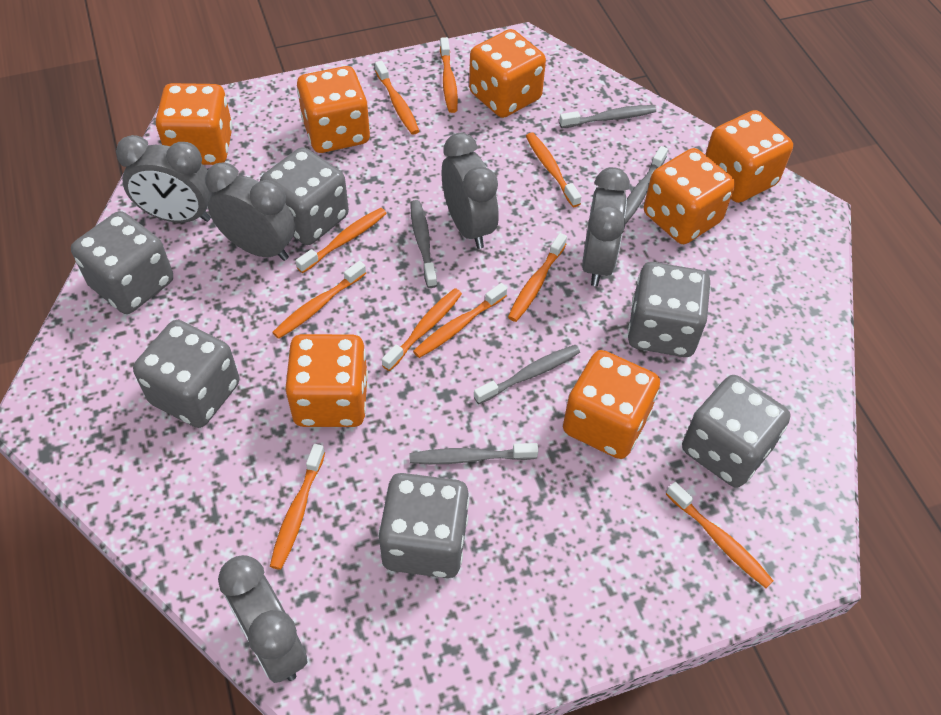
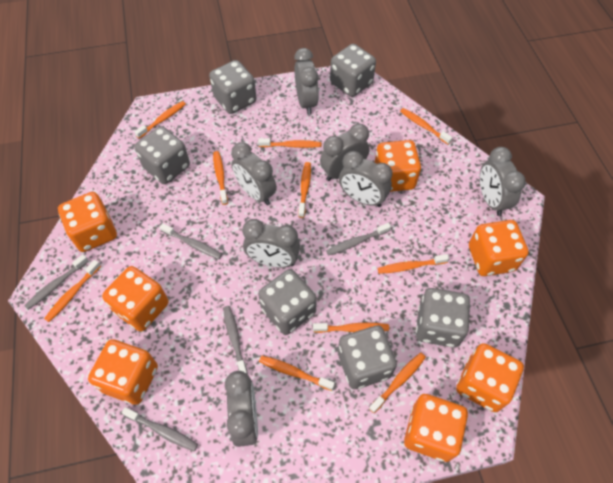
grey clock: [116,135,212,223] [205,162,296,261] [218,555,308,683] [442,133,499,249] [582,167,630,286] = 5 -> [225,371,258,447] [231,142,277,205] [242,219,300,268] [294,48,319,115] [320,124,370,181] [339,151,392,207] [480,147,526,216] = 7

